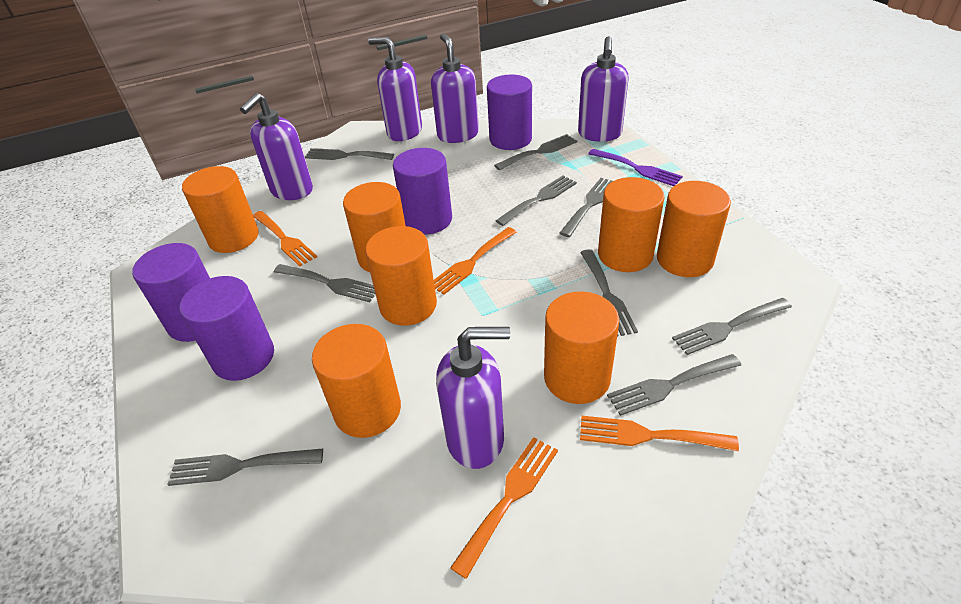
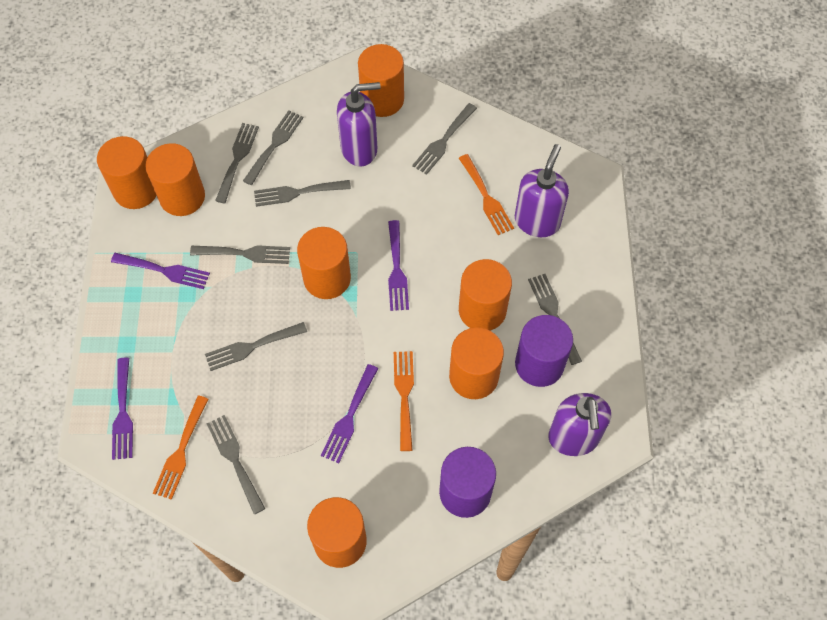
grey fork: [167,449,323,486] [274,264,375,302] [305,148,394,160] [494,134,577,170] [495,176,577,226] [559,178,612,237] [580,249,638,337] [607,354,741,416] [672,298,792,355] = 9 -> [190,245,290,264] [205,322,307,371] [207,415,265,514] [215,123,259,203] [243,110,304,185] [254,180,351,207] [412,103,477,175] [528,274,582,365] = 8
orange fork: [253,211,317,266] [434,227,517,295] [450,437,558,579] [580,416,739,451] = 4 -> [153,396,209,500] [394,351,414,451] [459,154,514,235] = 3
purple cylinder: [132,243,210,342] [180,276,274,381] [393,148,452,235] [487,74,532,150] = 4 -> [439,447,496,518] [515,315,573,387] = 2
purple fork: [588,149,683,186] = 1 -> [111,253,210,289] [112,358,133,460] [321,364,378,463] [388,220,409,311] = 4
purple soap dispenser: [240,93,313,200] [368,37,422,141] [431,33,479,143] [436,327,510,469] [578,36,629,142] = 5 -> [337,82,381,167] [515,144,569,237] [548,393,611,456] = 3

